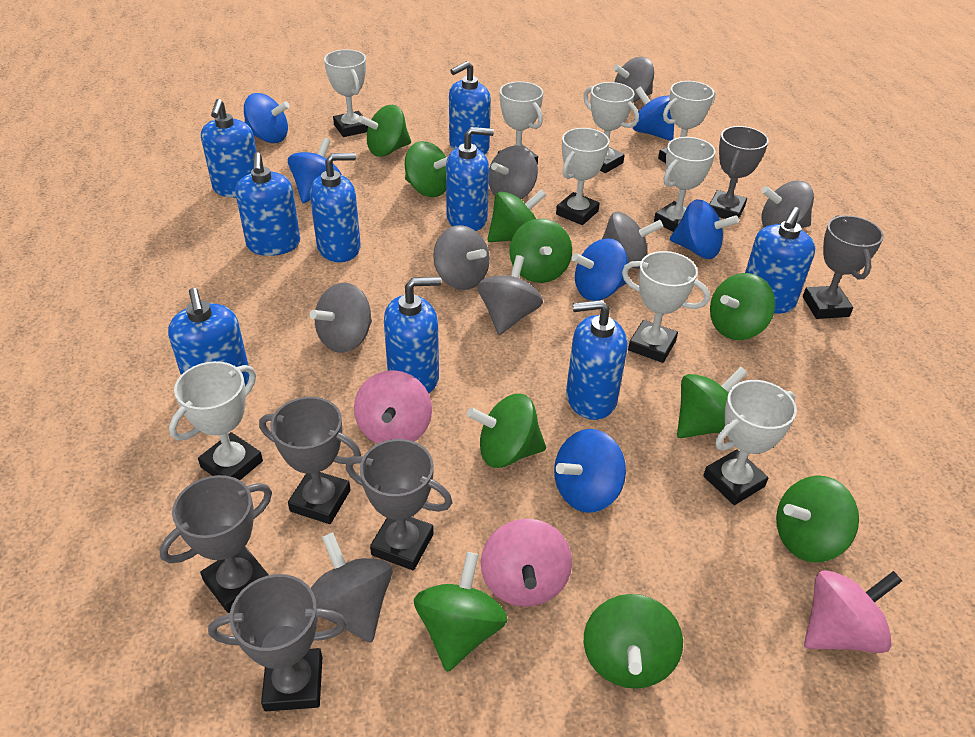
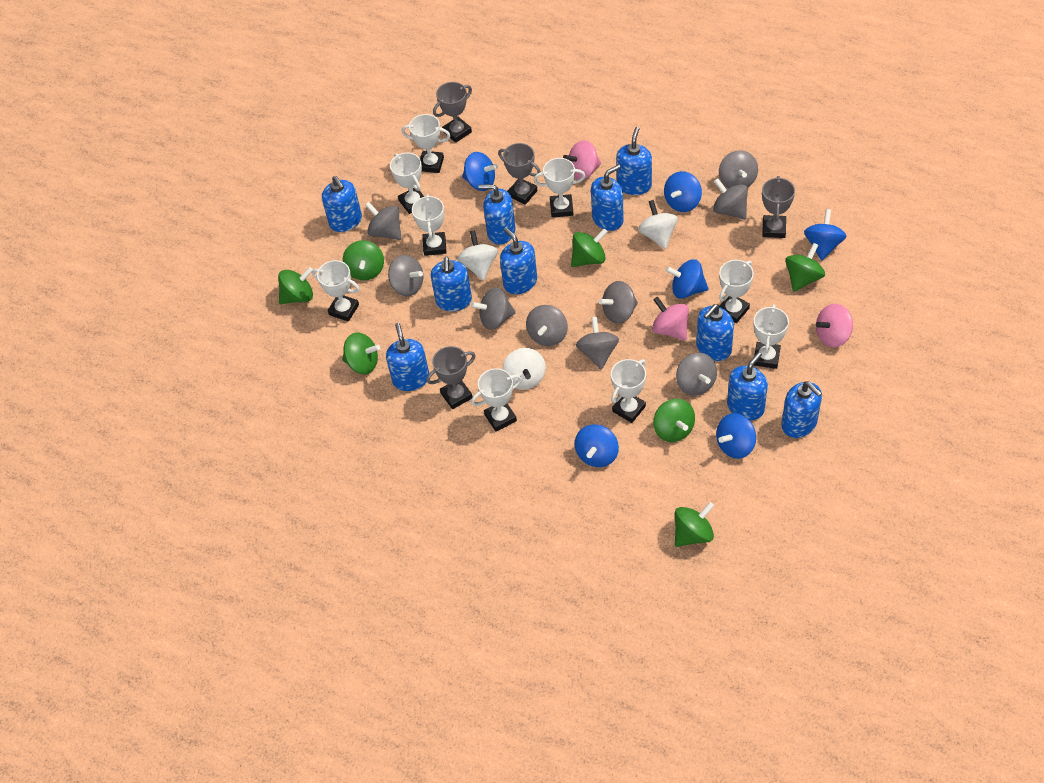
blue soap dispenser: [168,288,249,387] [201,99,257,198] [235,152,300,256] [310,153,361,262] [384,277,441,393] [446,127,494,231] [449,61,491,154] [566,300,628,420] [745,207,815,314] = 9 -> [322,176,362,232] [386,323,429,391] [431,257,472,311] [479,184,515,245] [500,227,537,294] [591,164,624,231] [616,127,652,195] [696,304,734,361] [727,352,768,420] [781,381,822,438] = 10
green spinning top: [358,105,411,157] [405,141,448,197] [414,552,507,672] [467,394,546,468] [488,189,546,242] [509,219,572,283] [584,594,683,689] [677,366,748,438] [710,273,775,340] [776,475,859,563] = 10 -> [278,267,313,304] [342,332,380,374] [343,240,384,280] [571,229,608,267] [653,399,695,442] [675,502,714,547] [785,243,825,292] = 7
grey spinning top: [310,282,372,353] [311,532,393,643] [433,225,490,290] [478,255,543,335] [489,146,538,199] [602,212,663,269] [613,57,654,102] [761,180,814,228] = 8 -> [365,202,401,240] [388,255,423,296] [471,287,516,330] [526,305,568,346] [576,317,619,370] [598,281,638,324] [676,353,717,396] [713,178,748,220] [719,150,758,188] = 9
grey trophy: [159,475,272,613] [208,574,347,711] [259,397,361,524] [346,439,452,570] [709,126,769,219] [803,215,884,319] = 6 -> [427,346,476,409] [433,82,472,143] [498,143,541,205] [762,176,795,238] = 4
white spinning top: none = 0 -> [457,230,498,281] [502,348,546,390] [638,200,678,249] = 3

